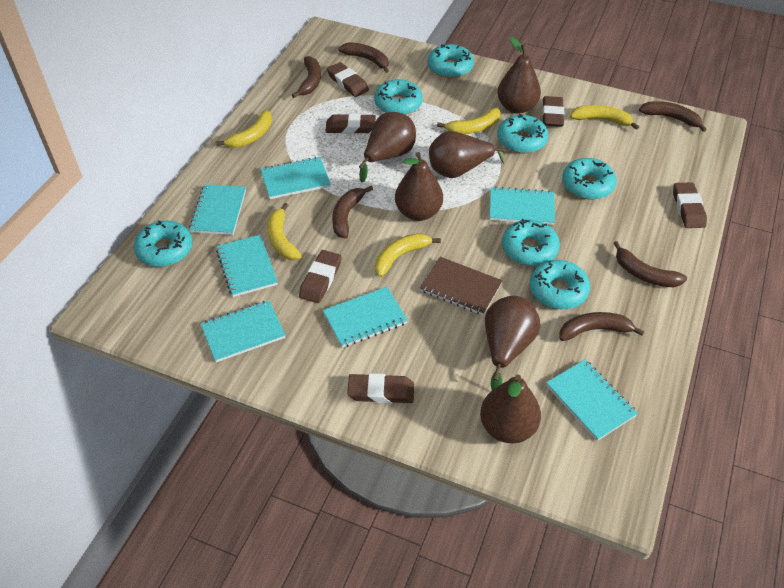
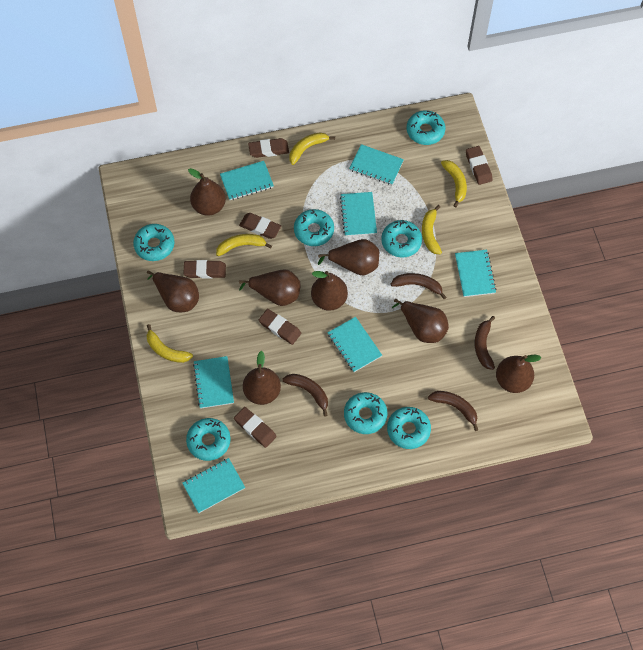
brown banana: [292,56,321,98] [332,186,373,239] [338,42,389,73] [559,312,644,341] [614,241,687,287] [639,101,707,132] = 6 -> [283,374,328,417] [391,273,447,299] [428,391,478,431] [475,316,495,370] = 4
brown notebook: [420,257,503,315] = 1 -> none = 0
brown pear: [359,112,416,182] [395,152,443,221] [429,131,506,178] [480,374,541,443] [485,296,540,390] [497,36,541,114] = 6 -> [147,270,199,313] [188,168,226,216] [239,269,300,306] [243,351,281,405] [311,271,348,311] [318,239,379,276] [392,299,449,343] [496,355,541,393] = 8

